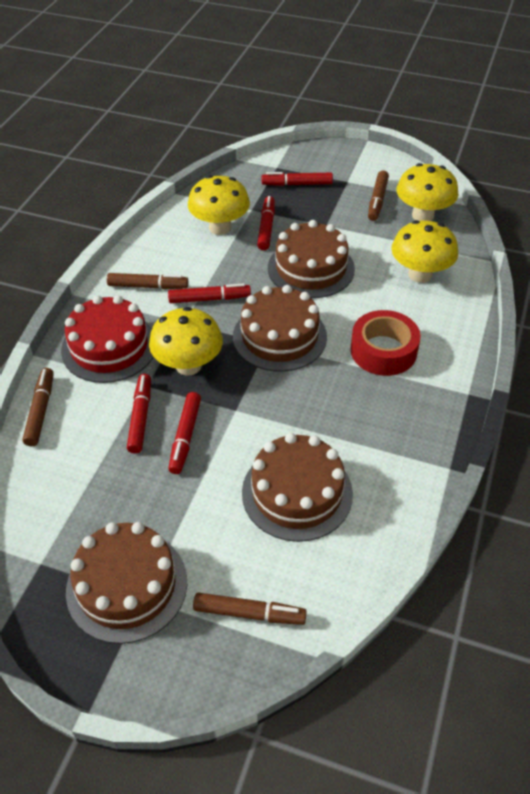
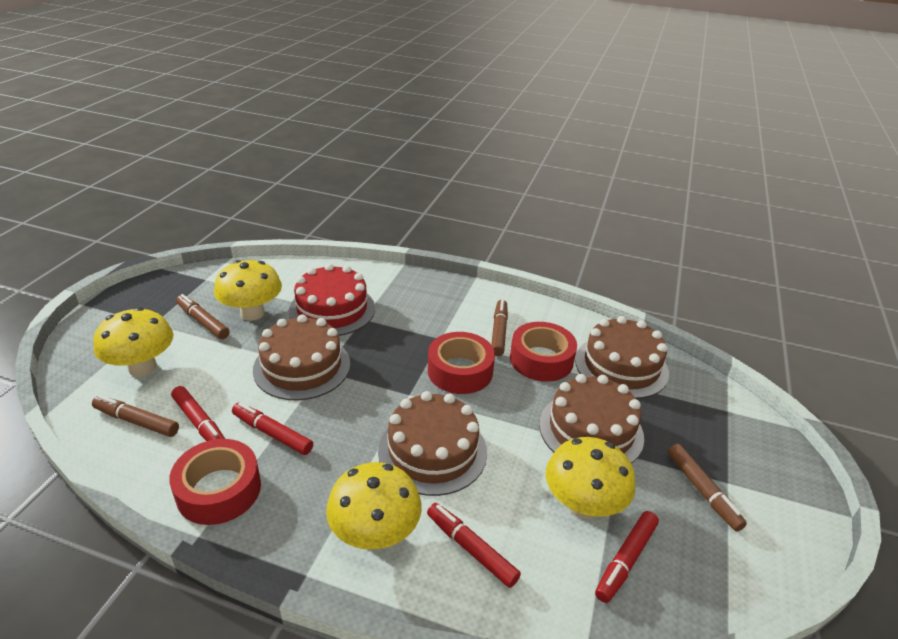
red marker: [127,374,151,454] [168,283,251,303] [168,392,201,474] [257,196,275,251] [262,172,333,186] = 5 -> [171,386,225,441] [232,402,313,455] [427,503,521,588] [595,511,659,603] = 4
red tape: [351,310,421,376] = 1 -> [169,439,261,525] [428,332,495,394] [510,322,577,382] = 3

